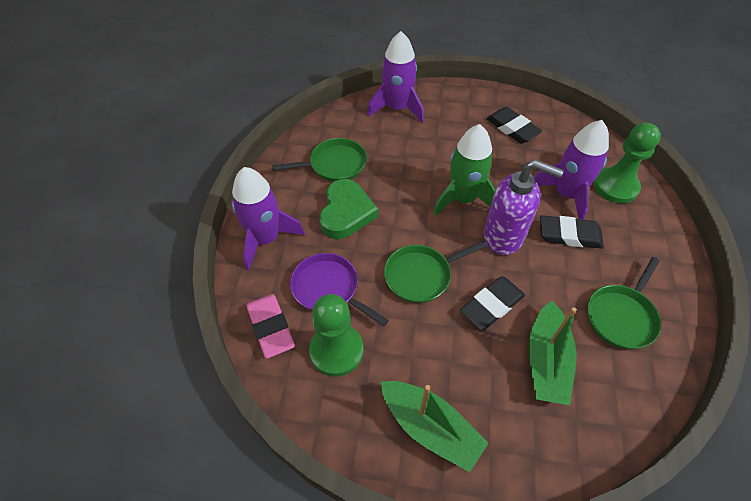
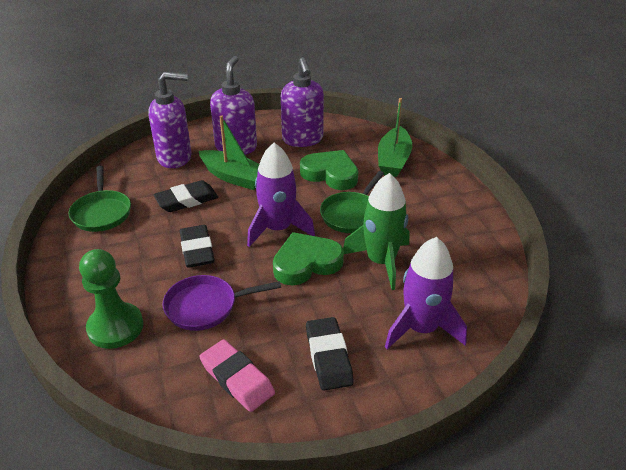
green heart: [320,179,378,239] = 1 -> [273,232,344,286] [300,150,358,190] = 2
green pan: [272,138,367,182] [384,241,487,303] [588,257,661,349] = 3 -> [69,166,131,232] [320,171,384,233] = 2
green pawn: [309,294,363,377] [594,123,661,203] = 2 -> [79,249,143,349] = 1
purple rocket: [232,167,305,270] [367,31,424,123] [534,120,609,220] = 3 -> [247,143,315,247] [385,237,467,349] = 2
purple soap dispenser: [484,159,564,255] = 1 -> [148,72,192,168] [210,56,257,155] [281,57,324,147] = 3

